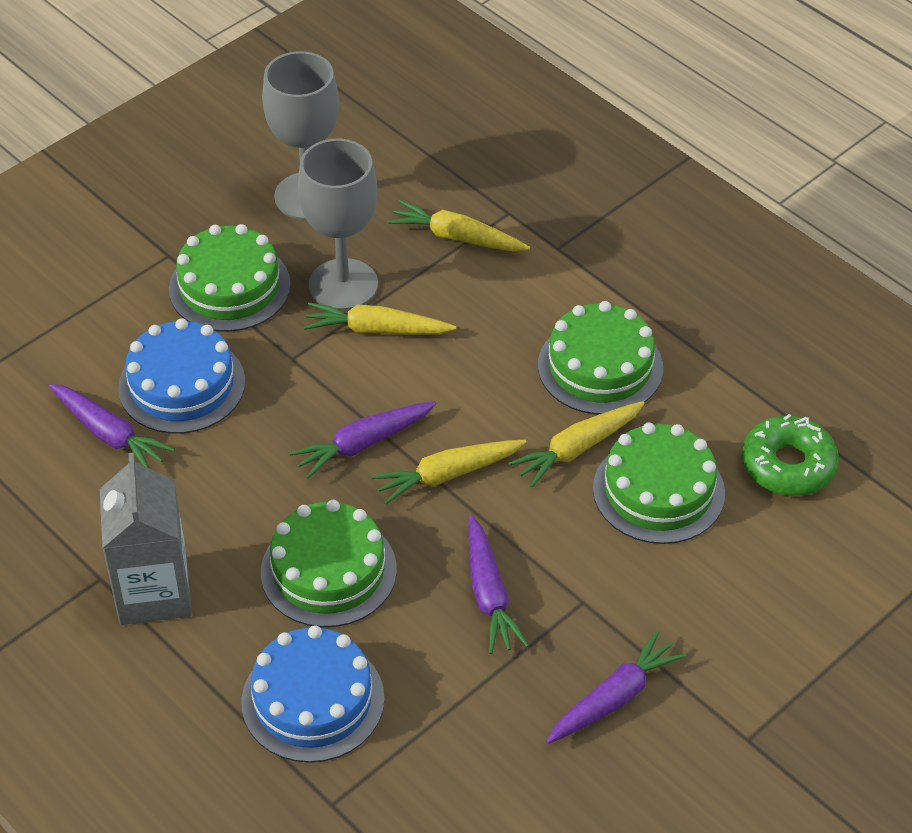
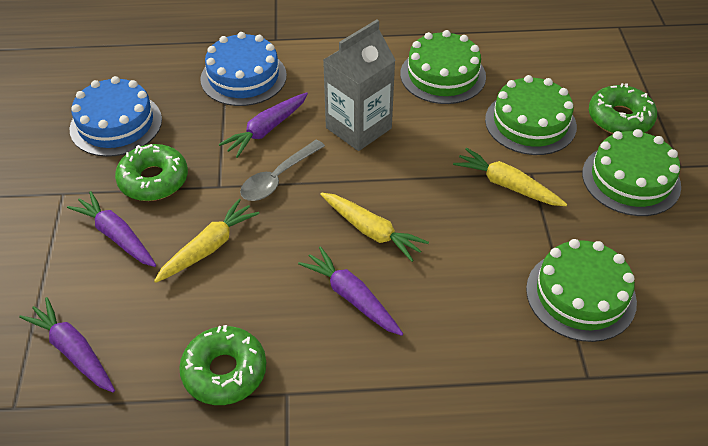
green donut: [742,414,839,496] = 1 -> [115,144,188,201] [179,325,266,405] [589,83,657,134] = 3
grey goblet: [262,51,339,220] [298,139,378,310] = 2 -> none = 0
grey spoon: none = 0 -> [240,140,325,201] = 1
yellow carrot: [304,303,456,335] [371,440,527,504] [388,200,530,251] [509,401,645,488] = 4 -> [154,199,260,283] [320,193,429,262] [453,148,567,206] = 3

